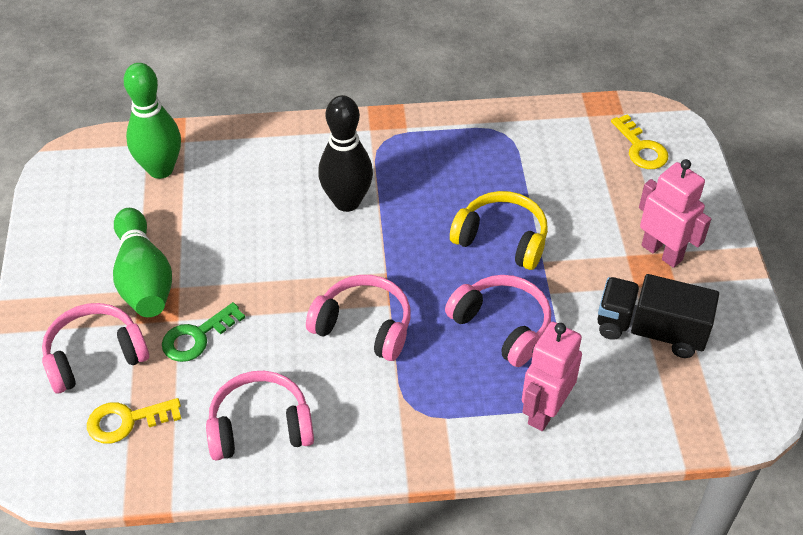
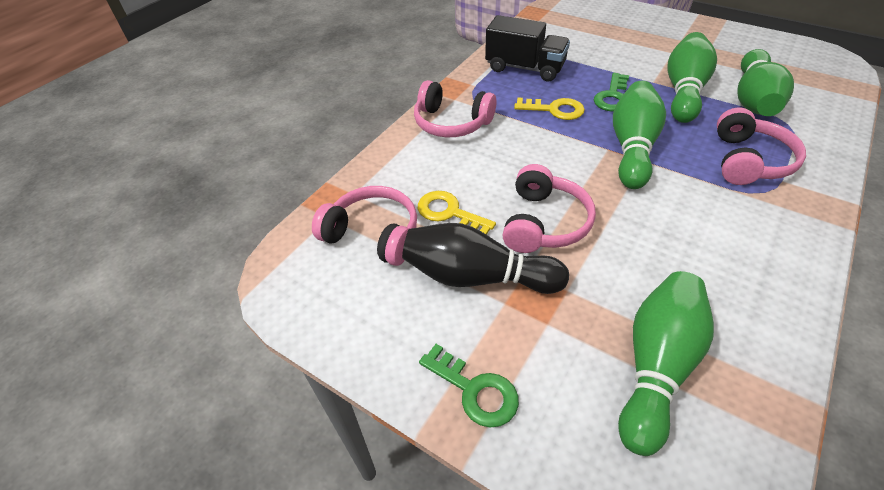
green bowling pin: [113,208,172,317] [124,63,181,179] = 2 -> [613,81,666,189] [618,271,714,456] [667,32,717,123] [737,49,794,116] = 4
green key: [162,302,245,362] = 1 -> [419,344,519,428] [594,73,629,111] = 2
pink robot: [522,322,582,431] [639,159,711,268] = 2 -> none = 0
yellow headphones: [450,191,548,270] = 1 -> none = 0

